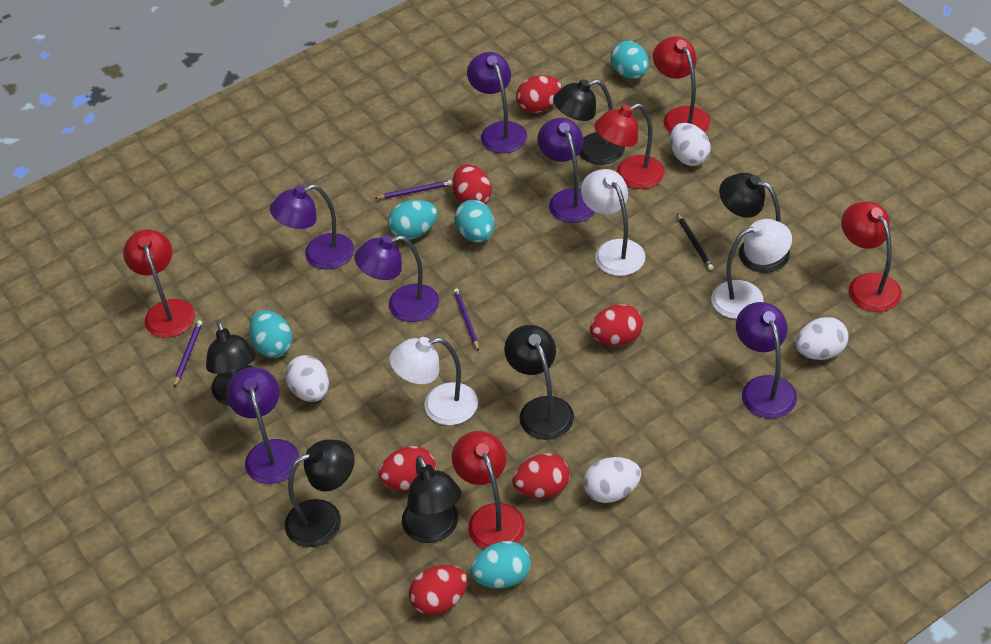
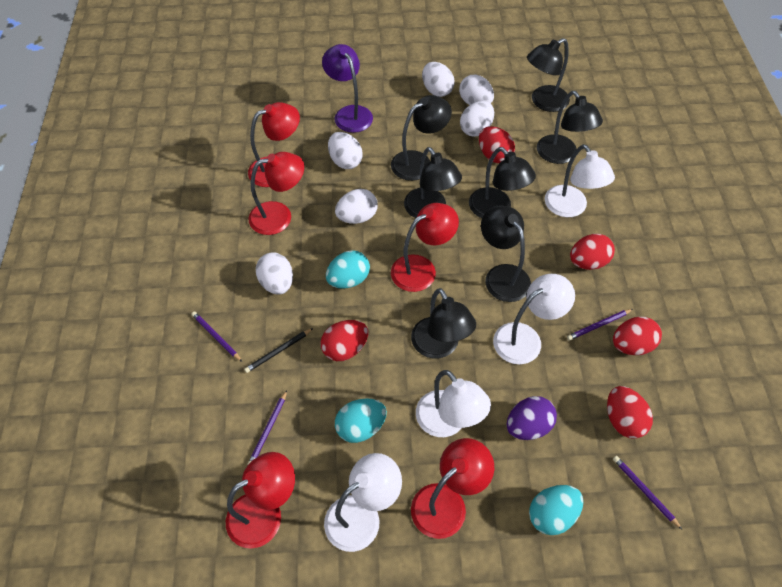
black lamp: [206,320,256,406] [285,439,355,547] [402,456,462,543] [504,325,574,440] [553,79,625,165] [719,173,790,273] = 6 -> [391,95,452,181] [404,147,462,218] [411,288,476,359] [469,147,536,218] [481,205,531,302] [527,38,570,112] [537,91,603,164] = 7
purple egg: none = 0 -> [507,396,557,440] = 1
purple lamp: [226,367,299,484] [270,184,354,269] [354,235,439,322] [467,52,527,153] [537,118,595,223] [736,302,797,419] = 6 -> [322,44,373,133] = 1
purple pencil: [174,320,202,387] [374,180,452,199] [453,288,479,351] = 3 -> [191,311,242,362] [248,390,287,464] [567,309,633,340] [613,456,682,529] = 4
red egg: [379,446,436,491] [409,565,468,615] [453,164,492,204] [512,453,570,498] [516,75,562,113] [590,304,643,346] = 6 -> [321,320,368,361] [479,126,515,163] [570,234,615,270] [607,386,653,439] [613,317,662,355] = 5
turquoise egg: [249,310,293,358] [388,200,438,240] [454,200,495,243] [471,541,531,588] [610,41,649,79] = 5 -> [326,250,370,289] [335,398,387,443] [529,485,583,535] = 3
white egg: [285,355,329,402] [583,457,641,503] [670,123,711,166] [796,317,849,360] = 4 -> [256,253,293,295] [328,132,363,169] [335,189,378,224] [422,62,455,97] [459,75,494,105] [460,101,494,137] = 6
white lamp: [389,337,478,425] [581,169,646,276] [711,219,792,319] = 3 -> [324,453,402,552] [416,370,491,437] [493,274,575,364] [545,144,615,217] = 4

